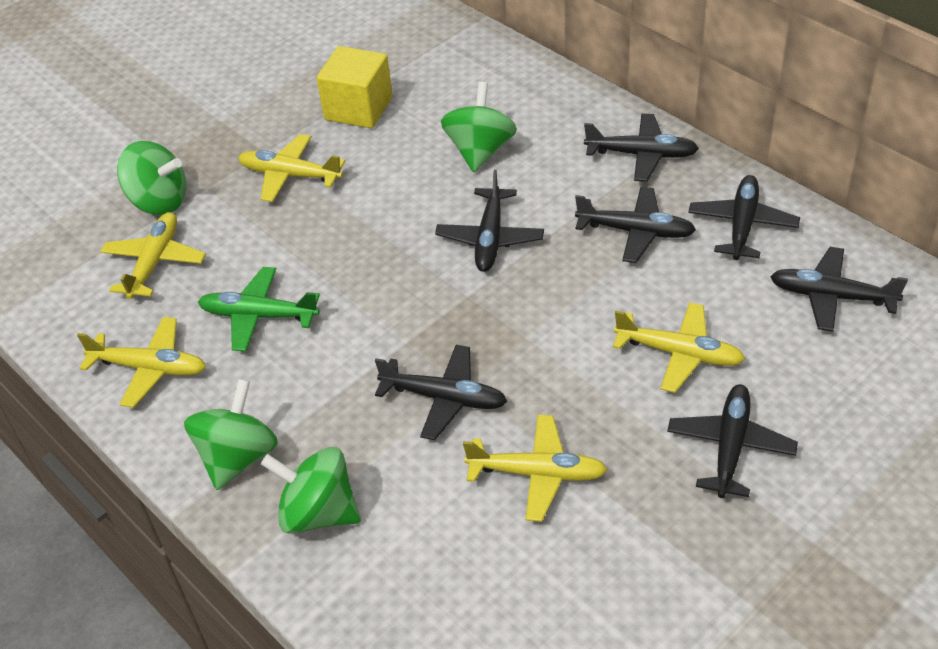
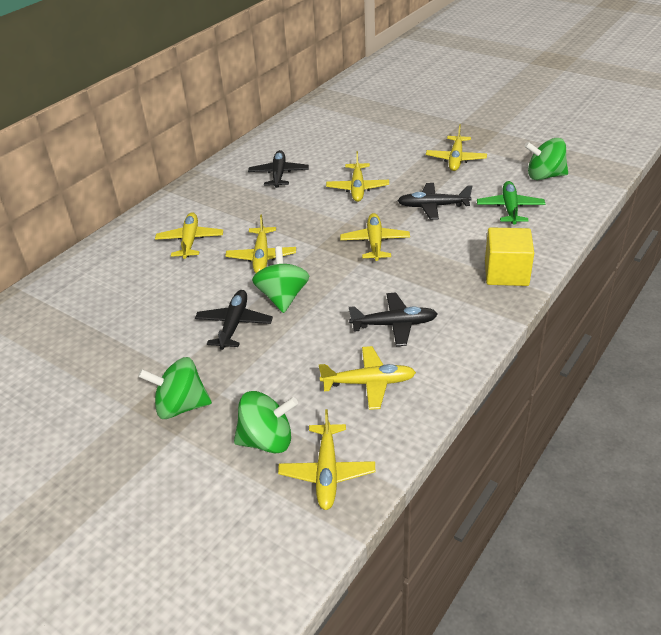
black plane: [375,345,507,440] [435,170,544,272] [575,186,696,263] [584,113,699,182] [667,384,798,498] [688,175,800,260] [770,247,908,332] = 7 -> [195,290,273,350] [248,150,309,188] [349,293,438,346] [398,183,472,220] = 4
yellow plane: [77,317,206,408] [100,212,206,299] [238,134,345,202] [463,415,608,522] [613,302,745,393] = 5 -> [155,213,223,259] [226,214,296,273] [278,409,375,510] [319,346,416,410] [326,151,389,202] [340,213,410,261] [426,124,487,171] = 7

